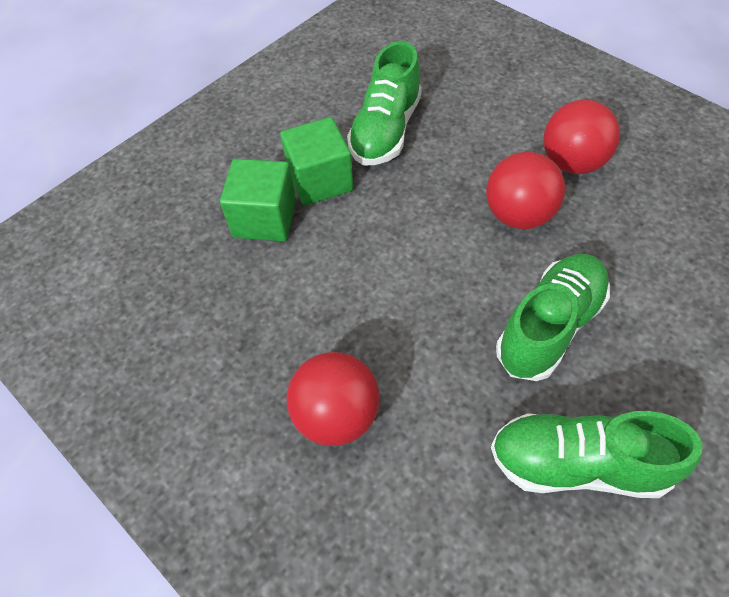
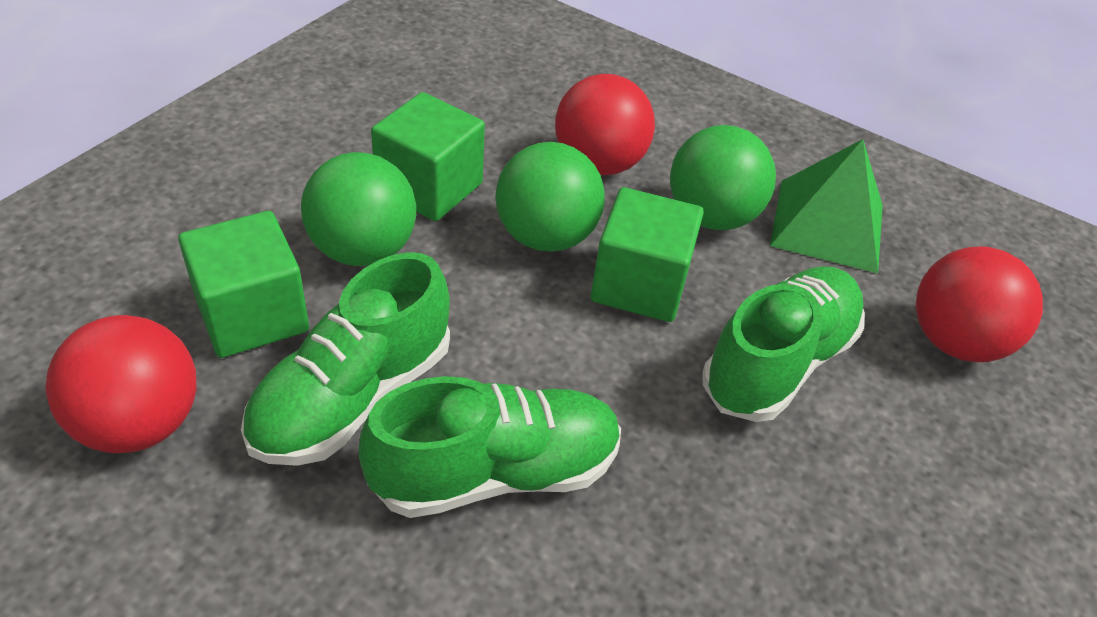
green ball: none = 0 -> [301,152,416,266] [495,142,605,252] [670,125,776,230] = 3
green cube: [220,159,296,241] [280,117,353,206] = 2 -> [178,211,309,358] [371,92,485,221] [591,187,704,322] = 3
green pyramid: none = 0 -> [770,139,883,273] = 1

